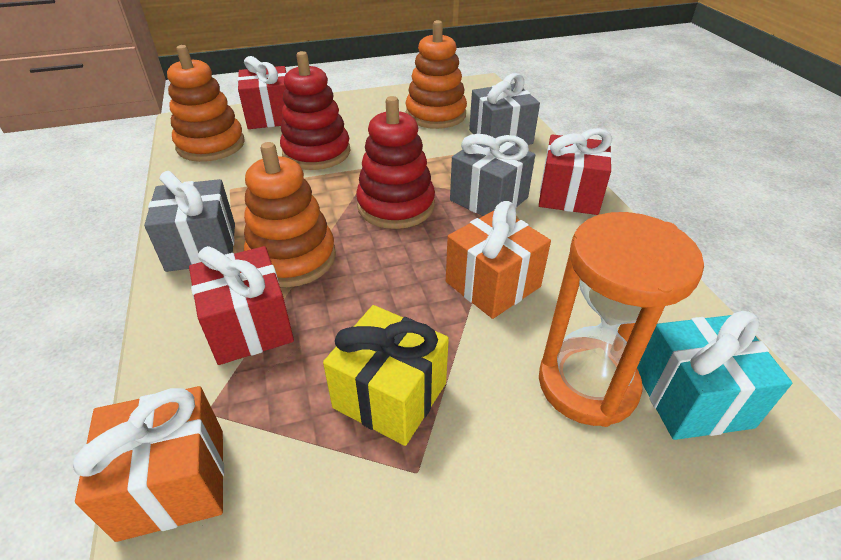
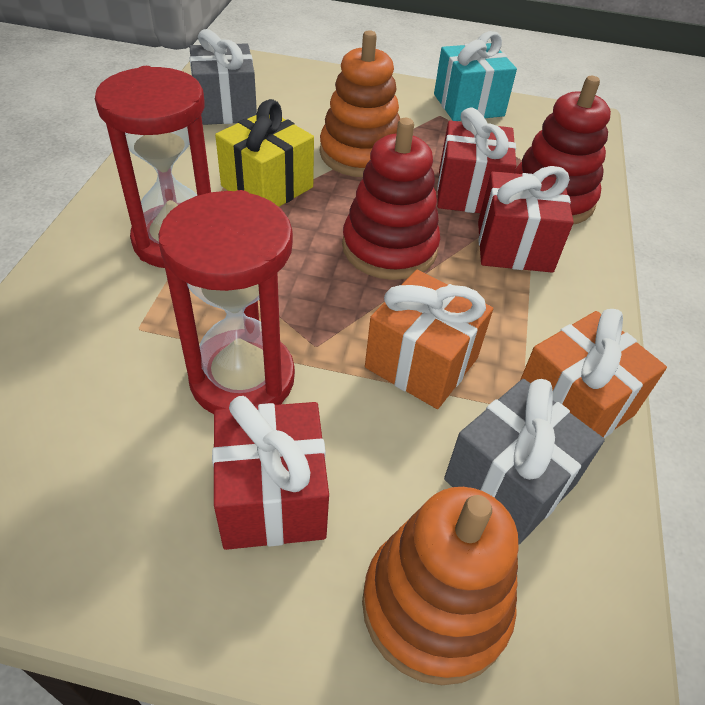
grey gift: [144,171,235,272] [450,134,535,216] [469,73,540,147] = 3 -> [190,29,257,125] [444,379,605,545] = 2
orange hourglass: [539,212,704,427] = 1 -> none = 0
orange stacking toy: [167,45,245,162] [244,142,336,287] [405,20,467,129] = 3 -> [320,30,400,177] [362,487,519,685] = 2
red hourglass: none = 0 -> [95,66,211,268] [158,190,295,414] = 2

